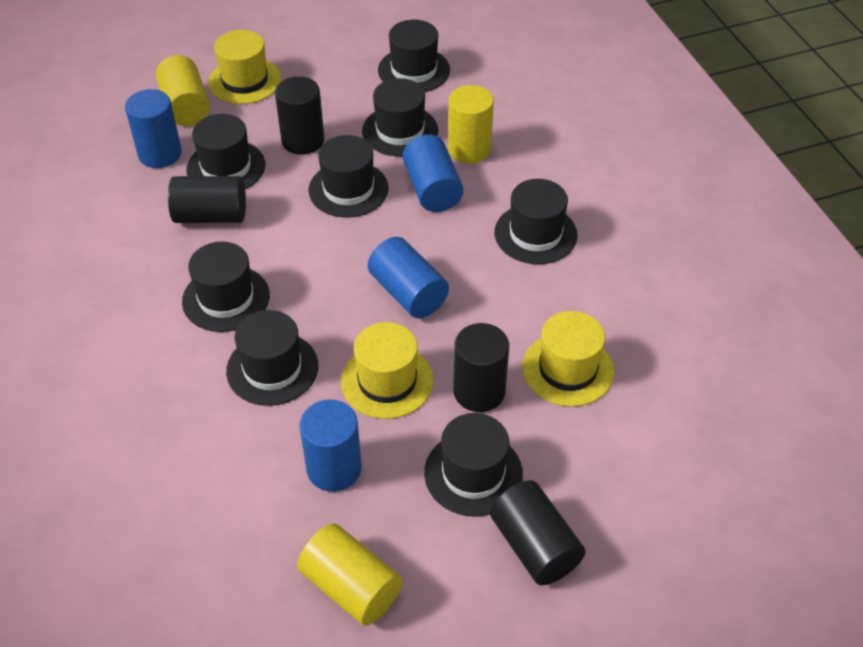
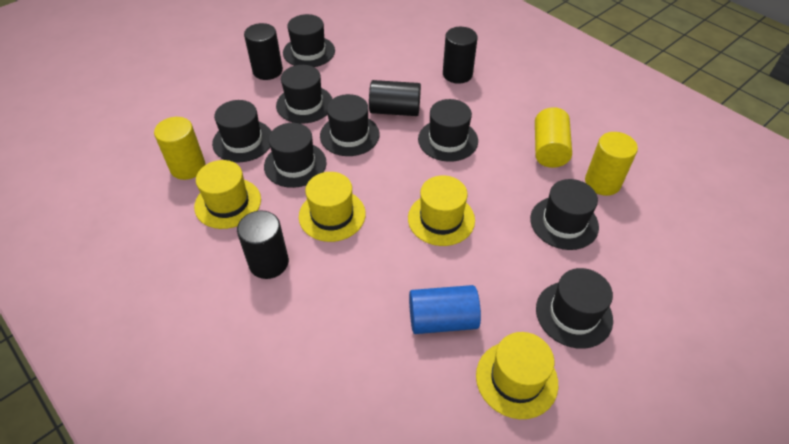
blue cylinder: [125,89,182,168] [299,400,362,492] [368,237,449,318] [403,134,464,212] = 4 -> [409,285,481,334] = 1
yellow hat: [208,30,281,104] [341,322,433,419] [522,311,614,407] = 3 -> [194,160,261,229] [299,172,366,242] [408,175,475,246] [476,332,558,419] = 4

